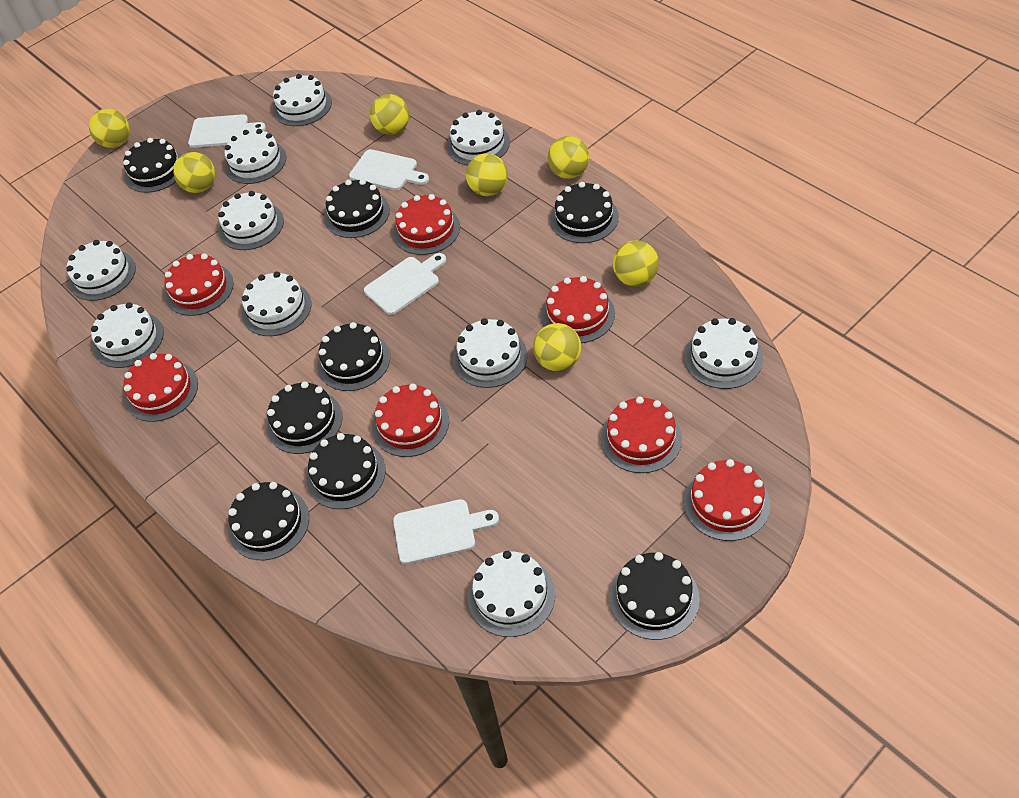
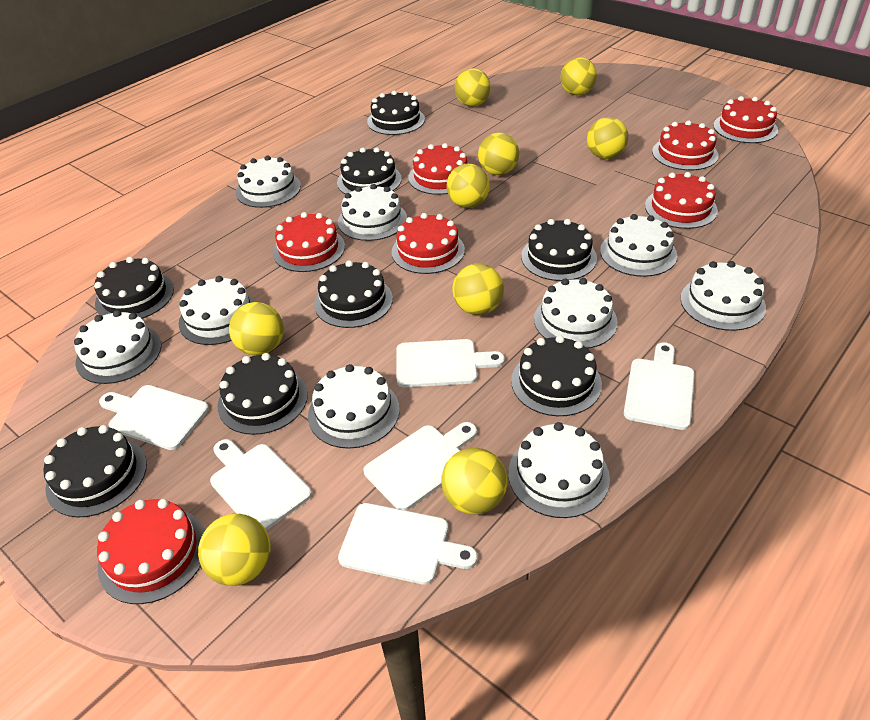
white cake: [66,240,136,301] [91,302,164,368] [218,191,284,250] [224,129,286,184] [242,272,312,336] [273,74,332,126] [447,110,510,166] [453,318,528,388] [468,551,555,637] [685,318,763,389] = 10 -> [74,310,162,384] [179,276,256,345] [236,155,301,208] [308,364,400,449] [338,184,407,241] [508,422,610,518] [534,278,618,349] [600,214,677,277] [680,261,766,331] = 9
white cutting board: [188,114,266,148] [349,149,429,190] [364,253,446,315] [393,499,499,564] = 4 -> [99,385,209,450] [210,439,312,531] [338,503,477,585] [364,422,477,511] [397,339,505,387] [624,342,695,430] = 6
yellow ball: [89,108,130,148] [173,152,215,193] [370,94,409,135] [466,153,508,196] [533,323,581,371] [548,136,589,179] [613,240,659,287] = 7 -> [198,514,270,586] [229,302,283,355] [441,448,507,515] [446,164,490,208] [452,263,504,315] [455,68,490,107] [478,133,519,175] [561,57,597,95] [587,117,628,159] = 9

